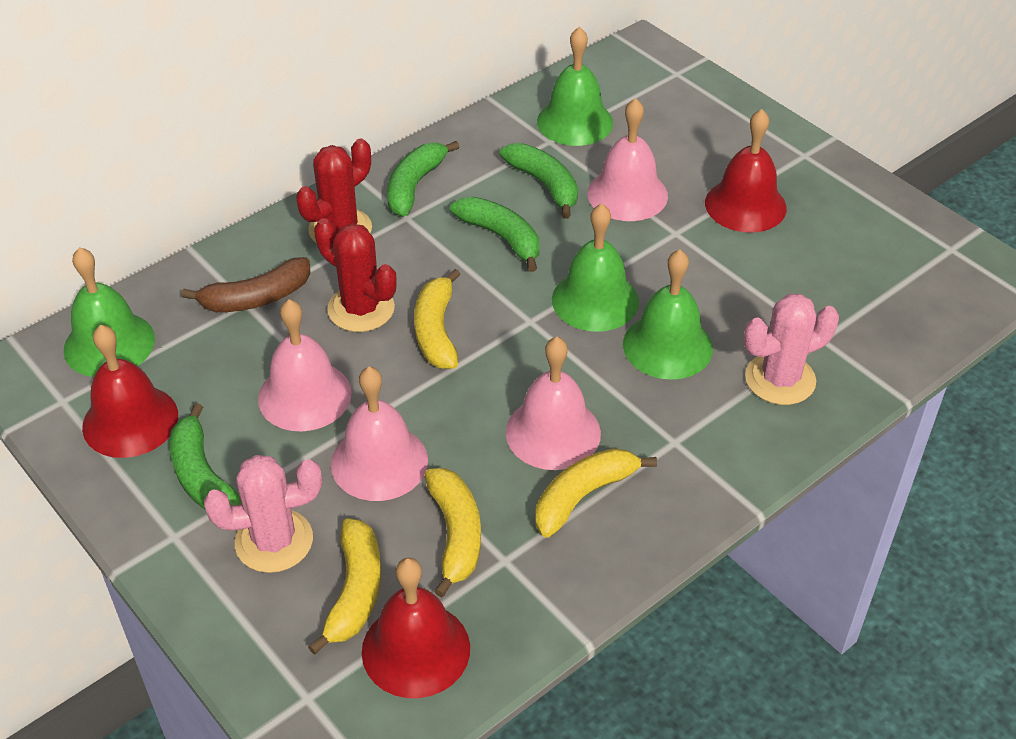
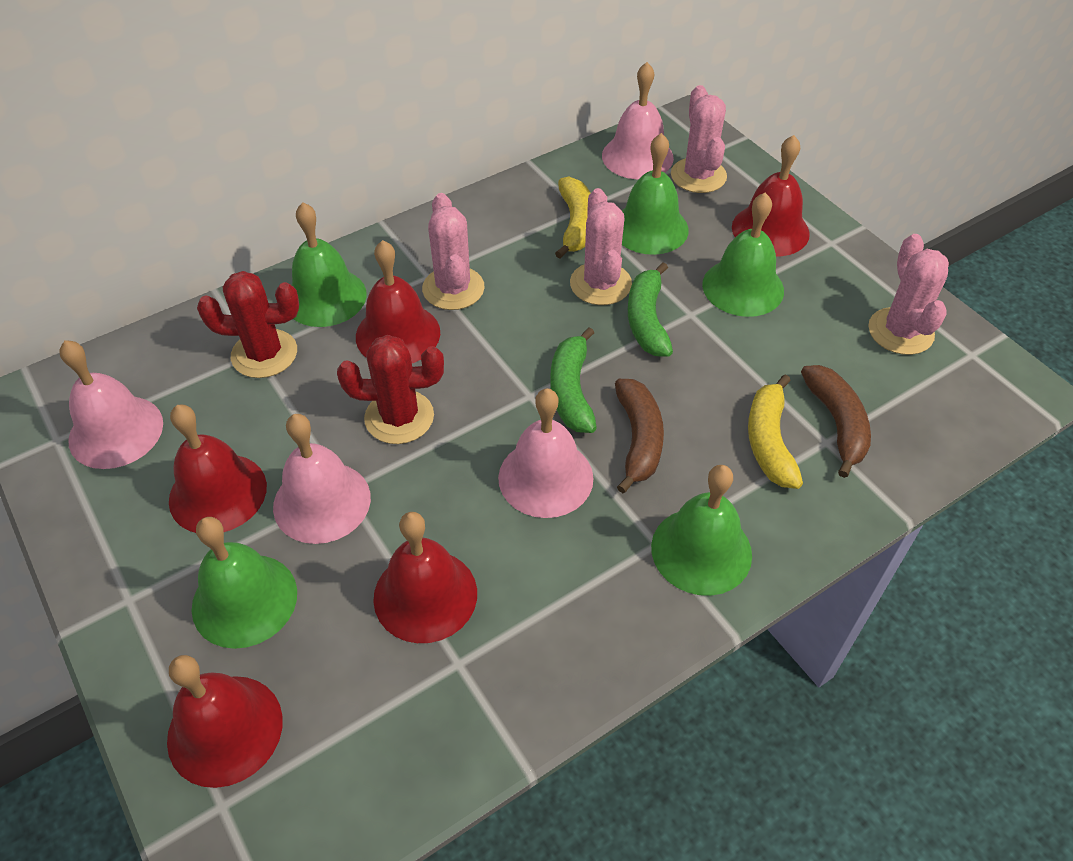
brown banana: [181,257,311,312] = 1 -> [615,379,664,493] [801,365,871,478] = 2
green banana: [170,403,242,509] [387,141,459,216] [450,197,539,272] [500,143,578,219] = 4 -> [551,327,597,433] [628,262,673,357] = 2
green bell: [64,247,155,377] [537,27,613,146] [552,203,639,332] [623,249,713,380] = 4 -> [192,517,297,649] [291,203,367,327] [622,133,689,255] [651,465,752,596] [702,193,784,317] = 5
pink cactus: [204,455,322,573] [744,294,839,405] = 2 -> [422,193,485,310] [570,188,632,305] [671,85,727,193] [868,234,949,355] = 4
red bell: [82,325,178,458] [362,558,470,698] [705,109,787,233] = 3 -> [167,655,283,788] [169,405,267,533] [356,240,440,363] [373,512,477,643] [732,135,810,256] = 5
yellow banana: [308,518,381,655] [414,269,461,369] [425,468,481,598] [535,448,657,538] = 4 -> [555,177,590,259] [748,375,803,489] = 2

